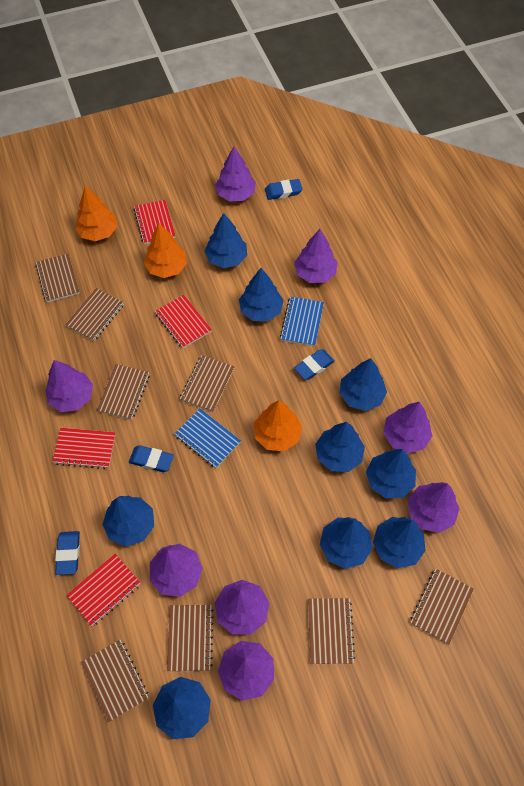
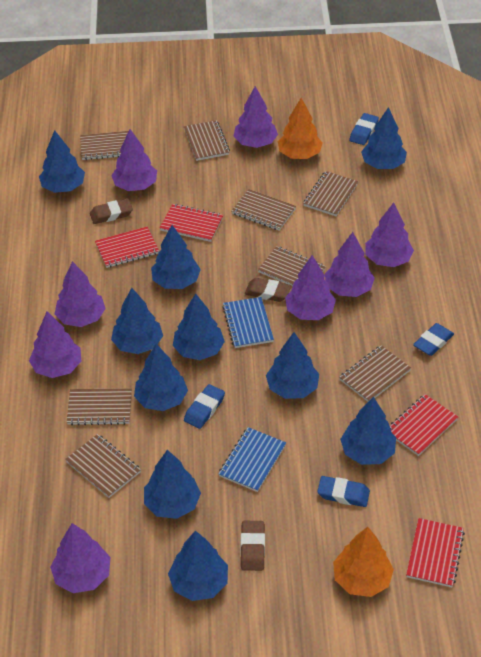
blue tree: [102,496,154,547] [153,677,211,739] [205,213,247,268] [239,268,284,321] [315,422,365,472] [320,517,372,569] [340,358,387,411] [366,449,416,498] [373,517,426,568] = 9 -> [39,130,85,193] [111,288,163,354] [134,344,188,411] [144,450,201,519] [151,225,201,289] [168,530,228,601] [173,293,225,360] [266,332,319,399] [340,397,396,465] [361,107,407,169] = 10
brown eraser: none = 0 -> [90,199,133,224] [241,521,265,571] [245,278,291,302] = 3
orange tree: [75,186,117,241] [144,223,187,278] [254,400,302,451] = 3 -> [278,98,322,159] [333,527,394,597] = 2

